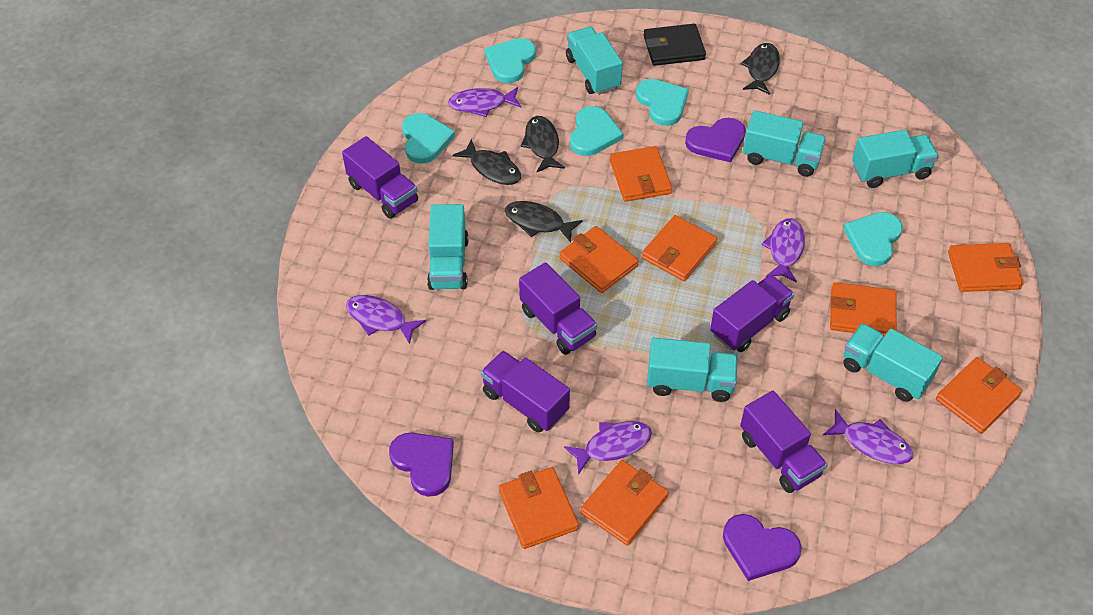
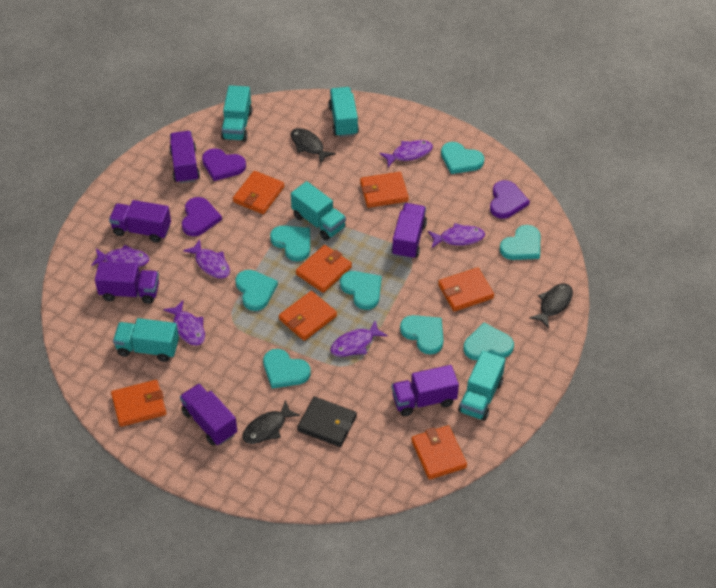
black fish: [452,139,521,185] [505,201,583,242] [520,116,565,173] [741,43,780,95] = 4 -> [242,400,300,444] [291,128,336,164] [529,283,573,329] = 3
orange wallet: [499,467,579,549] [559,226,638,293] [580,460,669,546] [610,146,672,202] [642,215,717,281] [830,282,897,337] [936,357,1022,434] [948,243,1024,292] = 8 -> [111,380,166,427] [233,171,284,214] [279,291,337,341] [296,245,352,293] [360,172,409,208] [411,425,467,480] [438,267,494,312] = 7
purple fish: [346,295,426,344] [448,87,521,117] [564,421,652,475] [761,218,805,283] [823,409,913,464] = 5 -> [91,245,150,267] [163,300,205,346] [183,239,230,279] [330,321,388,357] [380,140,433,167] [428,223,485,248] = 6
purple truck: [342,136,418,219] [481,351,570,433] [519,262,597,355] [710,275,794,352] [740,391,827,493] = 5 -> [95,261,159,304] [109,200,171,243] [169,131,200,184] [180,384,237,446] [391,203,427,259] [392,365,459,416] = 6
turquoise heart: [402,113,455,164] [485,38,536,83] [570,106,623,156] [636,79,689,126] [843,212,903,266] = 5 -> [235,270,278,311] [263,349,311,389] [270,225,310,261] [340,271,382,310] [400,315,444,354] [441,142,484,174] [463,323,514,360] [500,225,540,260] = 8
turquoise truck: [427,204,469,290] [566,27,623,95] [647,338,738,402] [743,110,826,177] [843,323,943,402] [852,130,939,188] = 6 -> [113,318,179,362] [221,85,253,142] [291,181,346,241] [328,87,359,137] [458,351,506,421] = 5

